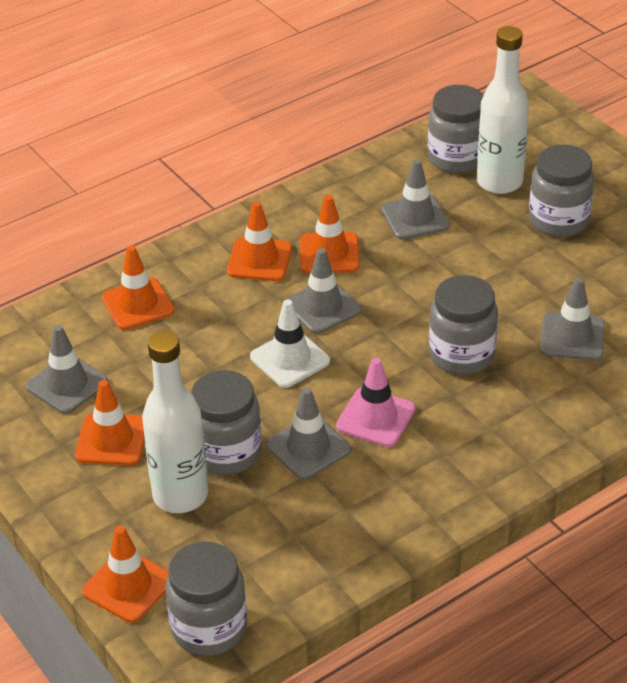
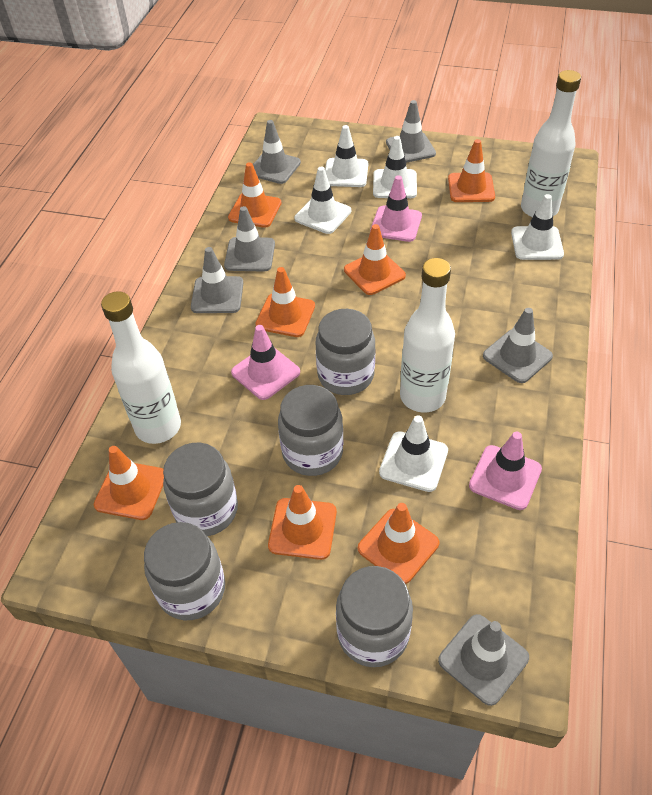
grey traffic cone: [26,325,108,414] [266,387,351,479] [285,248,361,334] [381,159,450,240] [540,277,605,361] = 5 -> [191,247,243,313] [224,206,275,272] [253,120,301,184] [386,100,436,163] [438,614,529,706] [483,308,553,383] = 6
orange traffic cone: [75,380,145,465] [82,526,168,623] [102,245,175,330] [227,201,292,281] [300,195,359,273] = 5 -> [94,446,164,520] [228,162,281,228] [255,267,315,337] [268,485,337,560] [344,224,406,295] [358,503,439,584] [448,139,495,202] = 7
pink traffic cone: [336,357,415,447] = 1 -> [231,325,300,400] [370,175,422,242] [469,432,542,510] = 3
white bottle: [142,331,208,513] [477,26,529,194] = 2 -> [101,291,181,444] [400,258,455,413] [521,70,581,217] = 3
white traffic cone: [250,299,330,388] = 1 -> [294,167,351,234] [325,125,368,187] [373,136,417,198] [379,415,448,492] [511,194,564,260] = 5

